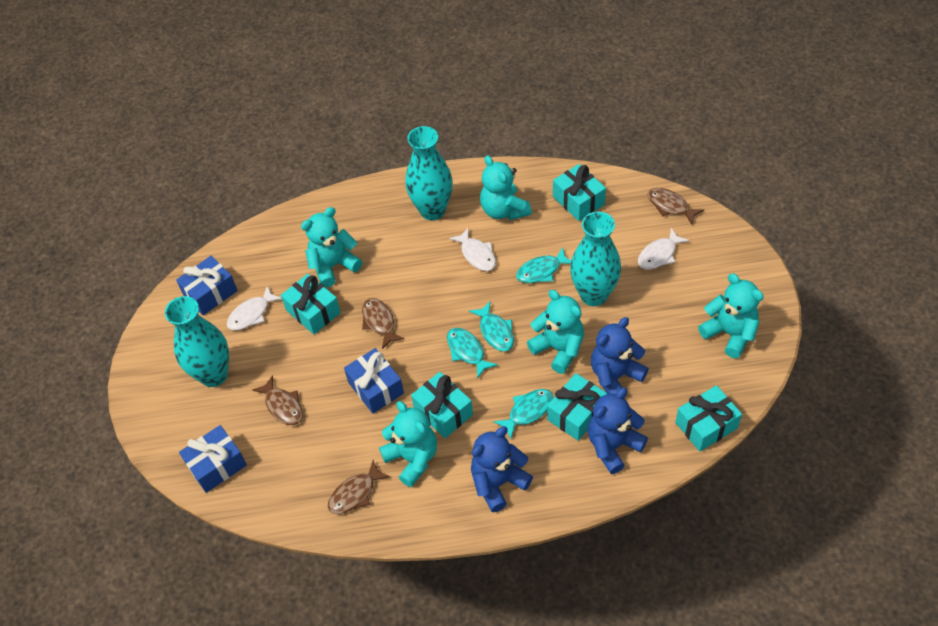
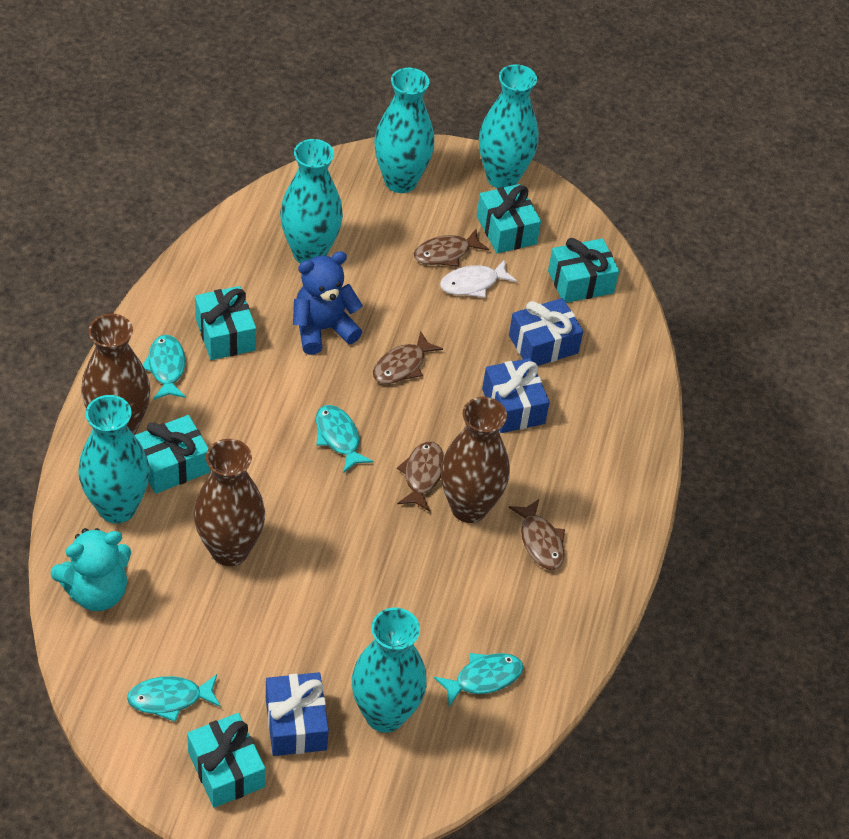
blue teddy bear: [471,426,533,512] [588,388,648,474] [591,317,649,394] = 3 -> [293,251,363,355] = 1
brown vase: none = 0 -> [81,314,150,435] [194,439,265,566] [441,397,510,523] = 3
turquoise teddy bear: [301,207,362,287] [379,401,437,487] [480,155,532,220] [527,290,584,374] [698,273,764,358] = 5 -> [51,528,131,611] = 1
turquoise vase: [165,296,229,387] [405,126,453,220] [570,211,621,306] = 3 -> [78,395,150,524] [280,139,343,263] [352,608,427,733] [374,68,435,193] [479,64,539,188] = 5
white fish: [227,286,282,330] [449,228,496,271] [638,228,689,270] = 3 -> [440,259,517,298] = 1

